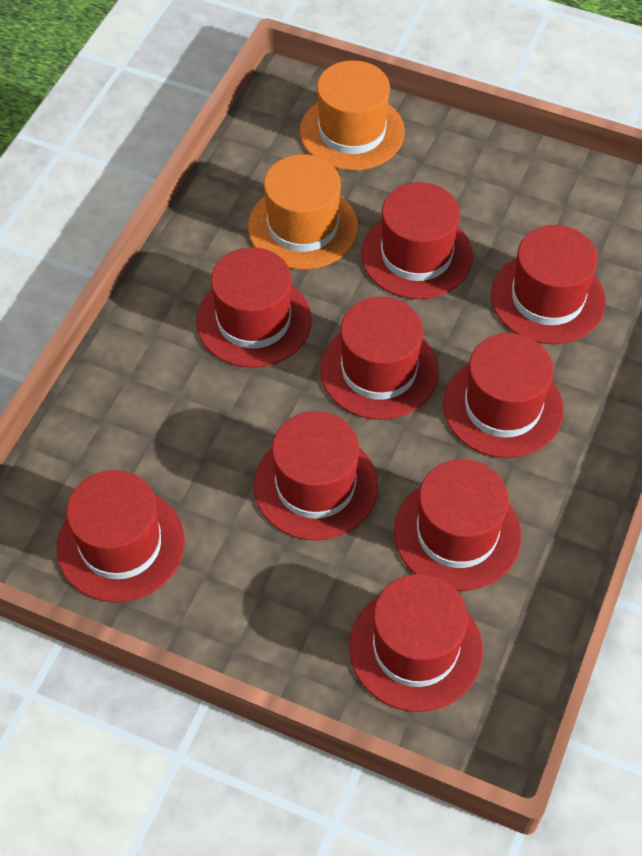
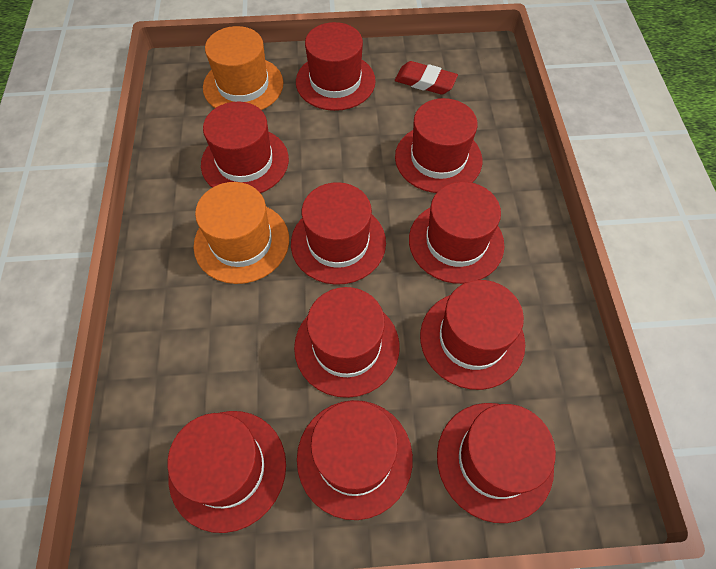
red eraser: none = 0 -> [395,61,458,95] = 1
red hat: [57,470,185,602] [196,247,312,368] [253,411,378,541] [320,297,438,420] [349,574,483,712] [361,182,473,299] [394,459,521,591] [443,333,564,458] [491,225,605,344] = 9 -> [168,411,286,533] [201,102,289,193] [291,182,386,285] [294,287,400,398] [296,22,376,111] [297,400,413,520] [395,98,482,193] [409,182,505,284] [420,280,525,390] [437,403,556,523] = 10

